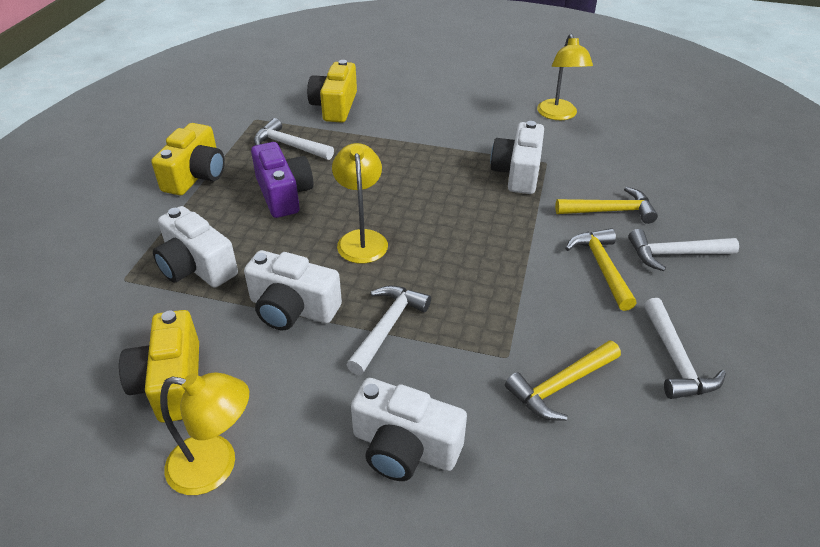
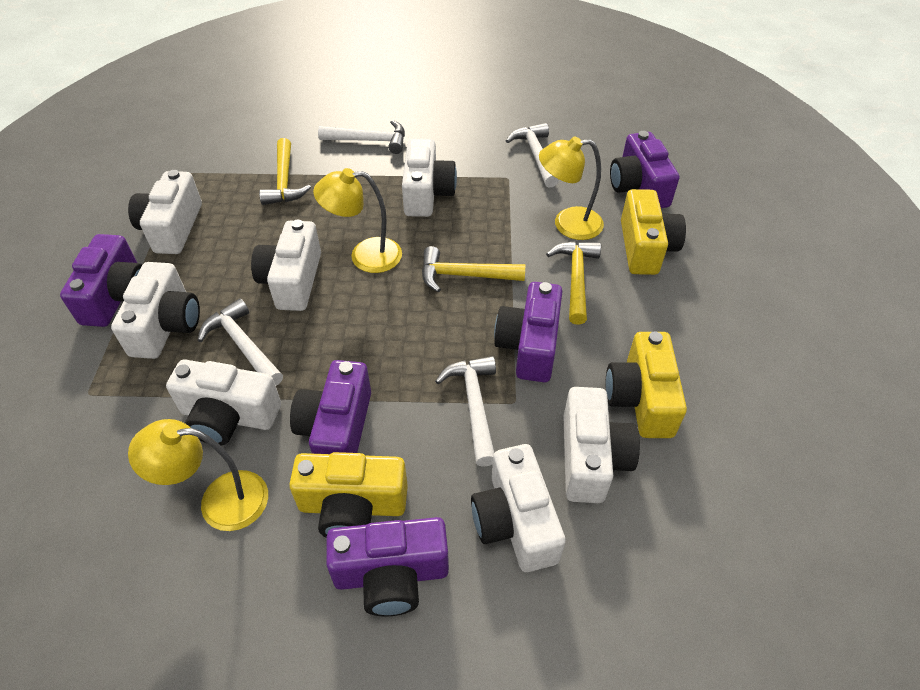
purple camera: [251,142,314,218] = 1 -> [60,234,143,327] [290,360,371,454] [326,517,449,617] [494,282,562,382] [610,131,679,208] = 5
white camera: [153,206,238,288] [244,250,342,330] [351,378,467,481] [490,121,544,194] = 4 -> [111,262,200,359] [128,170,202,254] [166,359,281,445] [251,220,321,311] [402,138,457,217] [471,444,566,572] [563,387,640,503] = 7

